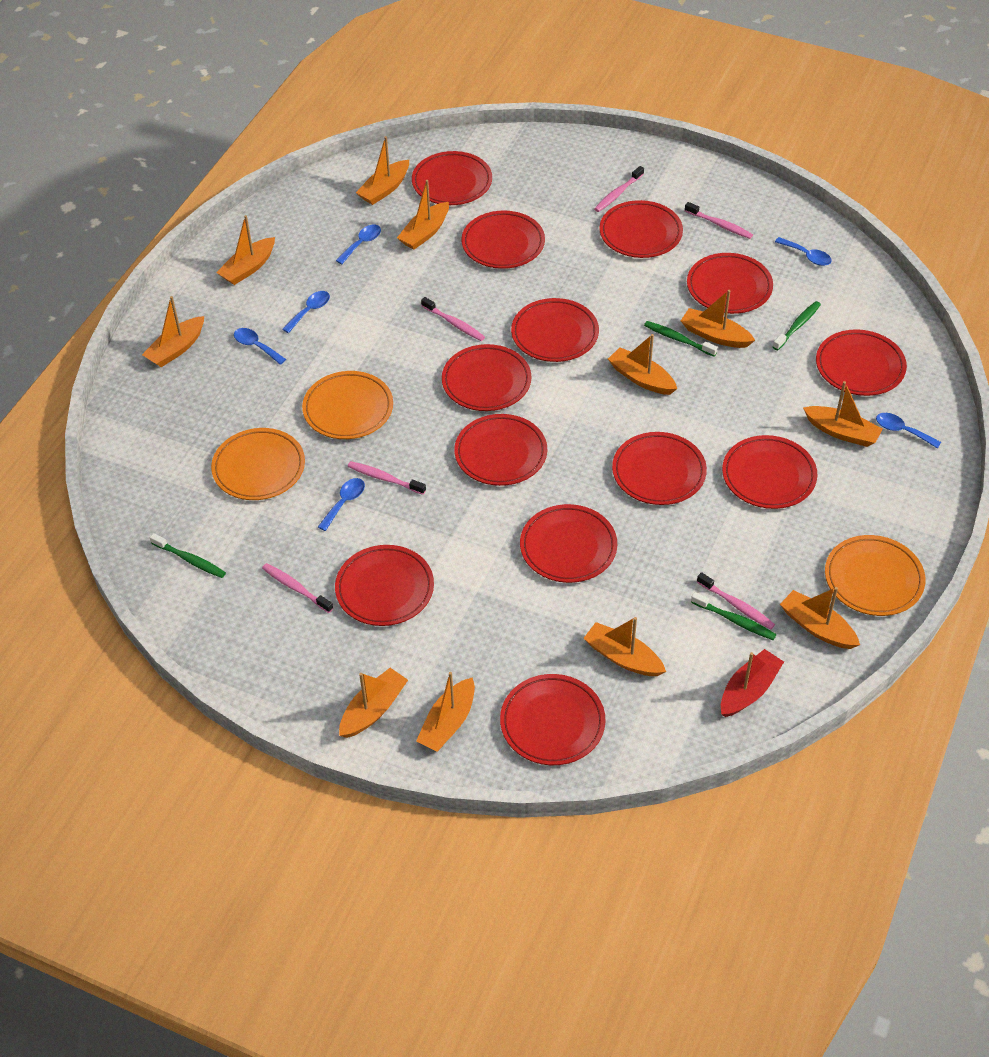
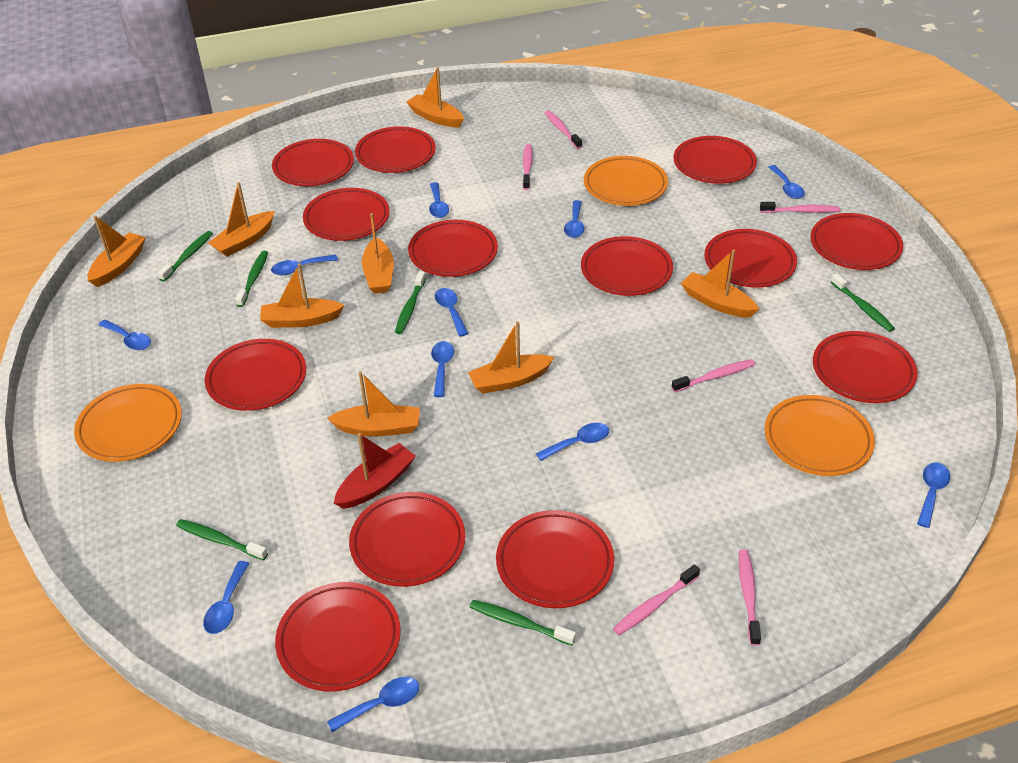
blue spoon: [234,328,286,365] [282,291,330,333] [318,478,365,531] [336,225,381,264] [775,237,832,266] [876,413,941,449] = 6 -> [98,320,151,350] [203,561,249,634] [271,254,338,275] [327,677,419,732] [429,182,449,218] [431,341,454,397] [435,288,468,336] [536,423,609,461] [564,200,584,238] [768,165,805,199] [917,463,950,528] = 11
green toothbrush: [150,533,226,578] [644,321,718,357] [691,592,777,640] [773,301,821,350] = 4 -> [158,231,213,282] [176,519,268,560] [235,251,268,307] [395,271,426,334] [470,600,576,645] [831,273,895,332] = 6
orange boat: [142,296,204,367] [216,215,275,285] [339,668,408,738] [356,136,409,205] [397,180,449,250] [416,672,475,752] [583,617,666,676] [608,334,677,395] [681,290,755,348] [780,587,860,649] [803,381,883,447] = 11 -> [87,215,146,287] [208,182,274,257] [260,263,345,328] [327,371,420,437] [362,213,394,293] [406,67,464,127] [468,321,555,394] [681,249,759,318] = 8

